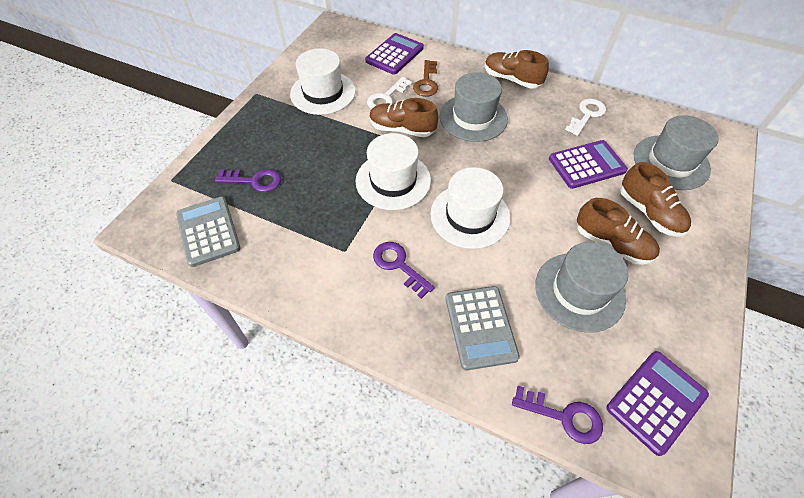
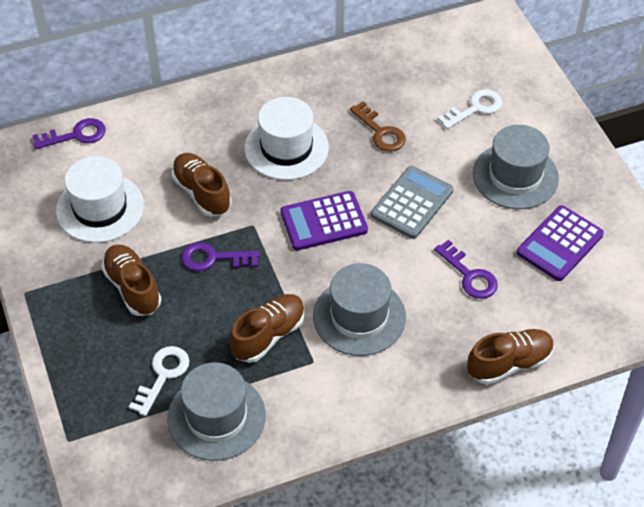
grey calculator: [176,196,241,267] [446,286,520,370] = 2 -> [371,166,453,239] = 1
purple calculator: [365,33,424,75] [549,140,628,189] [606,351,709,456] = 3 -> [280,191,368,250] [517,205,604,281] = 2
white hat: [290,48,356,115] [355,133,431,210] [430,167,510,249] = 3 -> [56,156,144,243] [245,97,329,180] = 2

